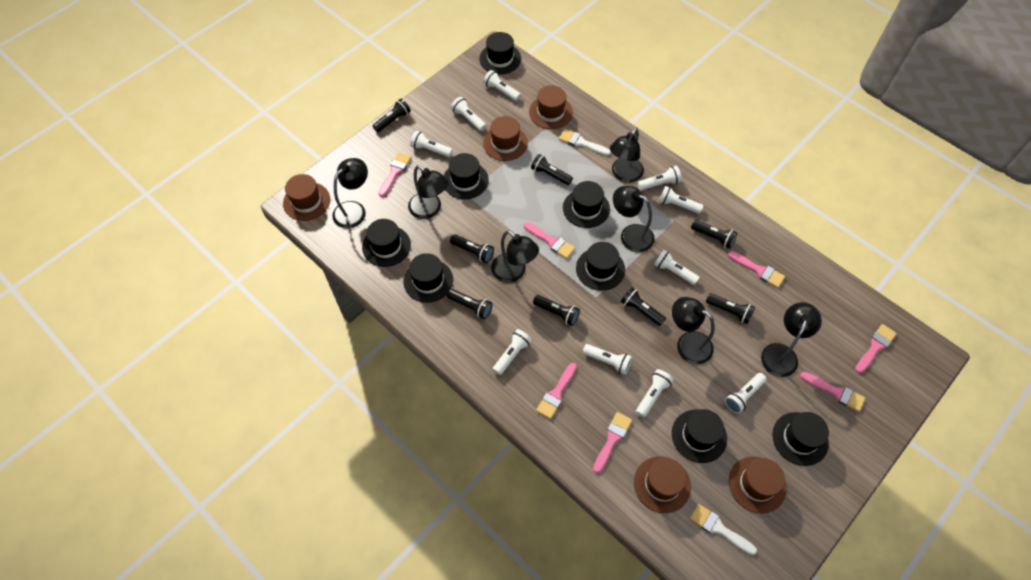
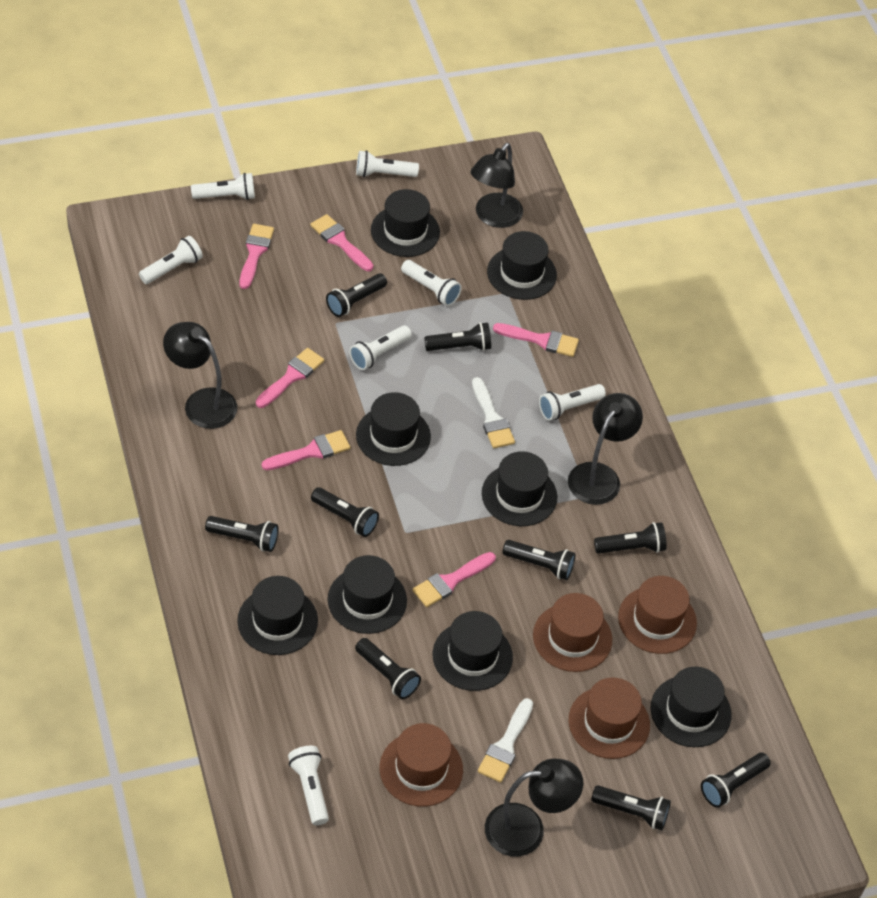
black flashlight: [373,99,411,132] [446,289,492,319] [450,234,494,263] [531,154,573,185] [533,295,580,326] [621,287,666,326] [691,220,737,249] [706,293,755,324] = 8 -> [205,516,279,552] [311,487,379,537] [326,273,387,317] [355,638,421,699] [424,322,491,351] [502,540,576,580] [591,785,671,830] [594,522,667,554] [701,753,771,808] = 9
black lamp: [332,158,368,228] [408,165,448,219] [491,230,539,283] [610,128,644,183] [613,186,655,252] [672,297,715,364] [761,302,822,377] = 7 -> [163,322,237,429] [471,143,523,228] [485,759,583,857] [568,393,643,505] = 4
brown hat: [283,174,330,221] [483,116,528,161] [529,85,573,129] [634,456,691,513] [729,456,786,513] = 5 -> [380,723,463,807] [533,593,612,672] [569,678,650,759] [618,576,697,654] = 4
pink brush: [379,152,411,197] [524,222,575,259] [536,363,577,419] [593,412,632,474] [728,251,785,288] [800,372,865,412] [855,324,897,373] = 7 -> [239,224,274,289] [256,348,324,408] [262,430,351,470] [310,214,373,271] [412,552,496,607] [493,323,579,357] = 6
white flashlight: [410,131,453,157] [451,97,486,131] [483,70,521,101] [493,329,532,375] [583,344,632,375] [636,369,674,417] [637,166,682,190] [654,250,700,285] [658,186,703,214] [724,373,766,414] = 10 -> [139,236,203,284] [191,173,255,200] [288,746,329,825] [349,325,412,370] [356,150,419,177] [401,260,462,306] [539,384,606,421] = 7

